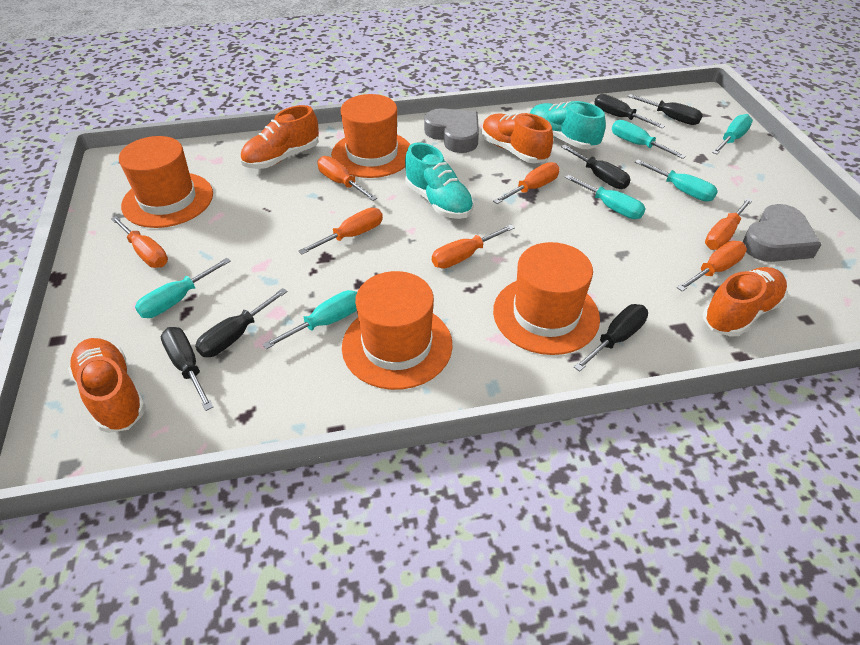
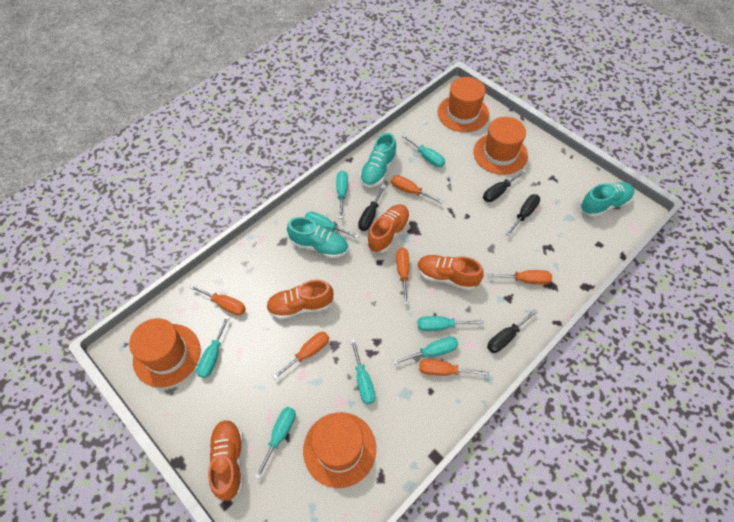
black screwdriver: [161,327,213,411] [195,288,288,357] [561,144,631,189] [574,304,648,372] [594,94,665,129] [628,94,703,125] = 6 -> [358,185,386,231] [483,169,526,202] [487,309,538,353] [506,194,540,236] = 4
grey heart: [424,108,479,153] [743,204,822,262] = 2 -> none = 0
orange screwdriver: [111,216,168,268] [299,208,383,254] [318,156,377,201] [432,225,515,269] [493,162,560,204] [677,241,747,291] [705,198,753,250] = 7 -> [189,285,246,316] [272,332,329,379] [391,175,443,204] [396,248,409,305] [419,359,489,376] [488,270,552,285] = 6
turquoise screwdriver: [135,258,231,318] [263,290,357,349] [565,175,646,219] [612,120,686,159] [635,159,718,201] [712,114,753,154] = 6 -> [196,315,230,378] [255,407,296,479] [305,211,359,239] [336,171,348,219] [350,339,375,405] [393,336,458,365] [402,135,445,167] [418,316,484,331] = 8
turquoise shoe: [405,143,474,219] [530,101,606,149] = 2 -> [287,217,348,259] [360,133,397,187] [580,182,634,217] = 3

